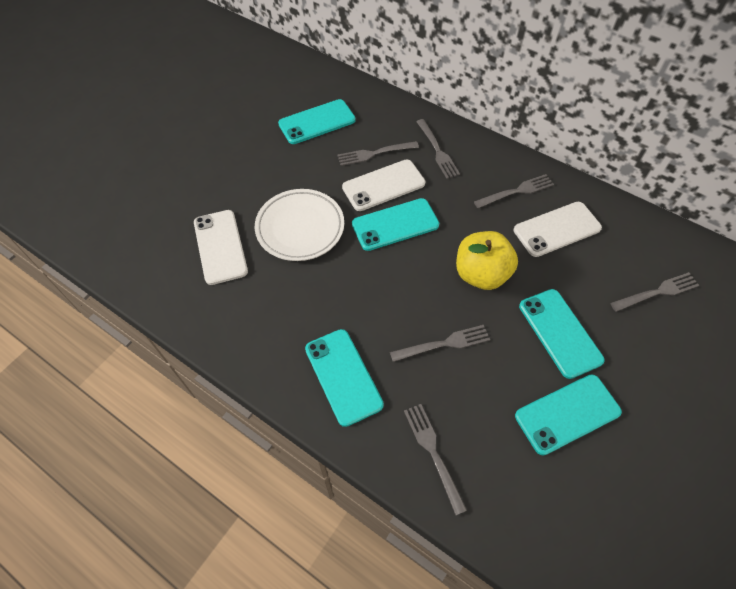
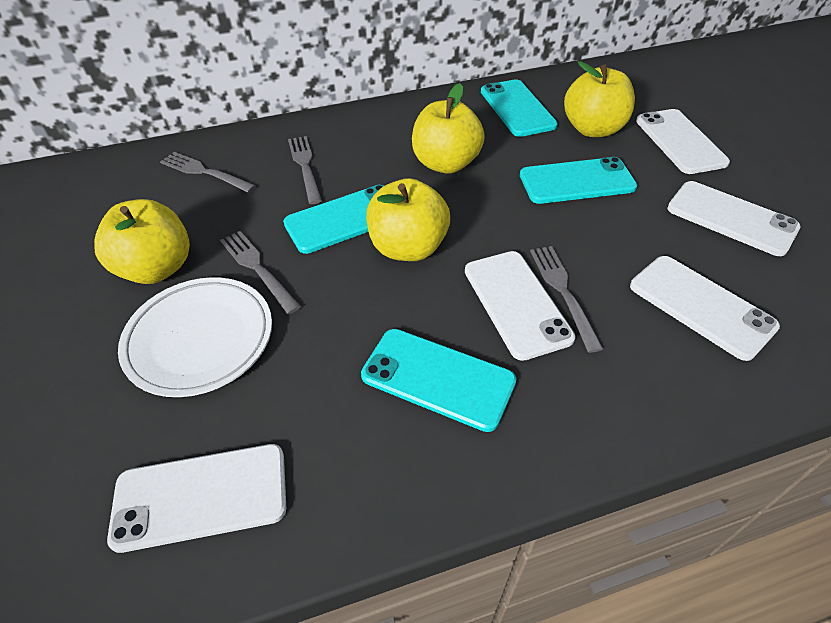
grey fork: [337,141,419,166] [390,325,490,362] [404,404,467,515] [416,119,460,179] [474,174,554,208] [610,272,699,312] = 6 -> [160,152,256,193] [220,231,301,314] [288,136,322,204] [530,246,603,353] = 4
turquoise phone: [278,99,356,144] [305,329,384,427] [352,198,439,251] [515,374,622,455] [519,289,605,379] = 5 -> [283,185,383,254] [361,329,516,432] [481,79,558,137] [520,157,637,204] = 4
white phone: [194,210,248,285] [342,159,425,211] [514,202,602,257] = 3 -> [107,444,286,553] [465,251,575,361] [630,256,780,361] [636,109,730,174] [667,181,801,256] = 5
yellow apple: [456,231,518,290] = 1 -> [94,199,190,284] [366,178,450,261] [412,83,485,174] [564,61,635,137] = 4

